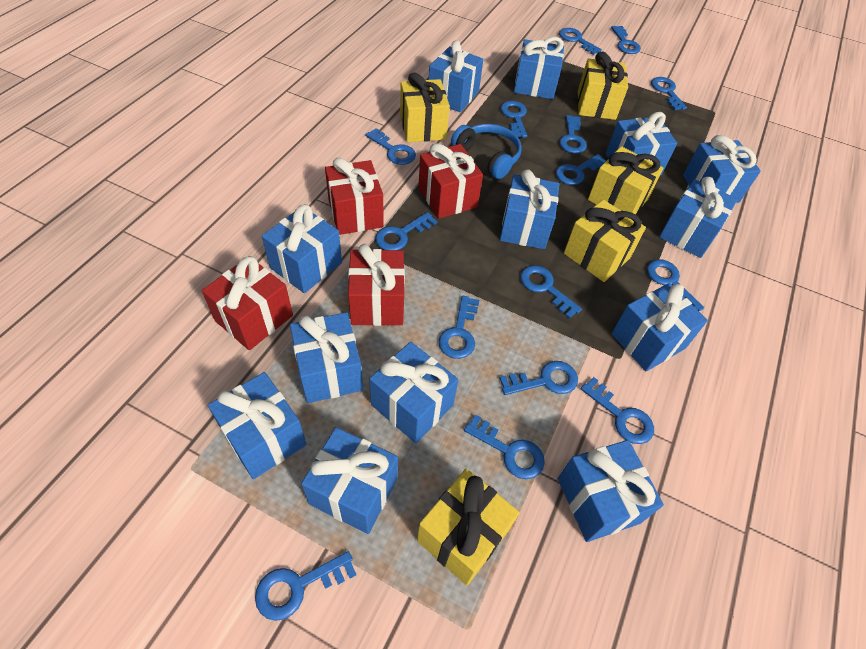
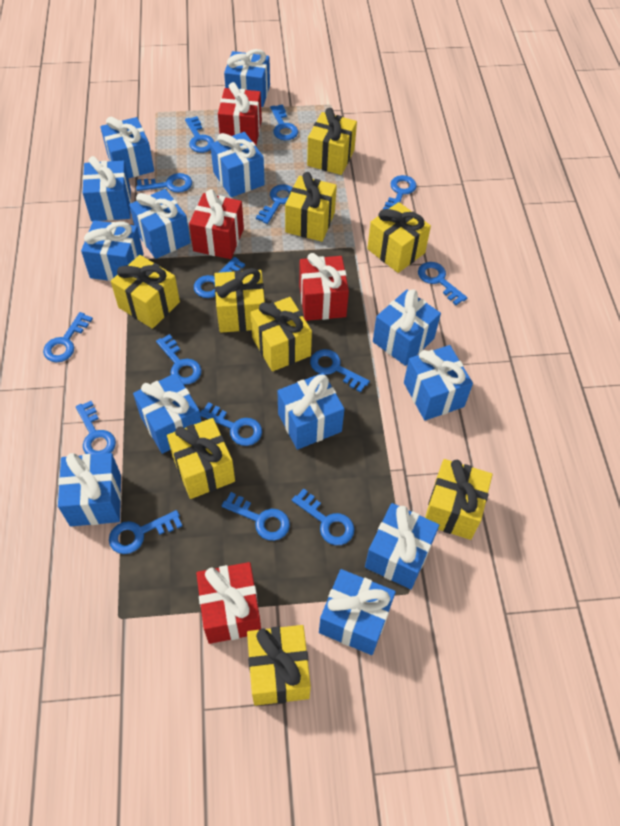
blue headphones: [451,124,522,179] = 1 -> none = 0
yellow gift: [400,72,450,142] [417,469,520,586] [564,200,646,282] [578,51,628,120] [588,146,663,214] = 5 -> [111,255,180,329] [167,418,235,499] [214,268,265,333] [247,625,311,706] [250,297,312,372] [285,172,337,242] [307,108,357,175] [367,202,431,273] [425,459,492,540] = 9

